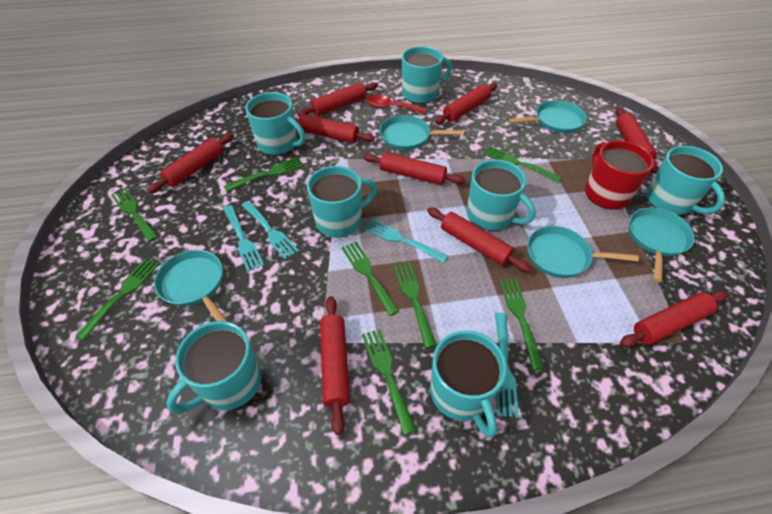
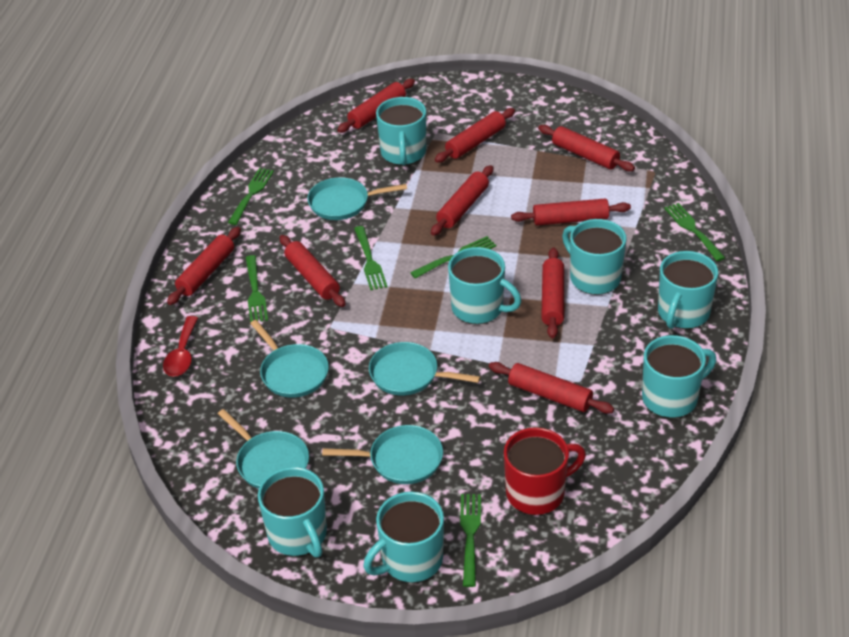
green fork: [75,259,159,341] [111,188,158,242] [224,157,304,192] [342,241,399,316] [362,329,416,435] [394,262,436,348] [484,146,562,182] [499,278,544,370] = 8 -> [228,168,274,225] [246,255,268,322] [354,226,387,290] [410,236,497,279] [460,494,481,587] [664,203,725,261] = 6
turquoise fork: [223,205,264,272] [242,201,299,259] [363,218,448,263] [495,313,519,418] = 4 -> none = 0

